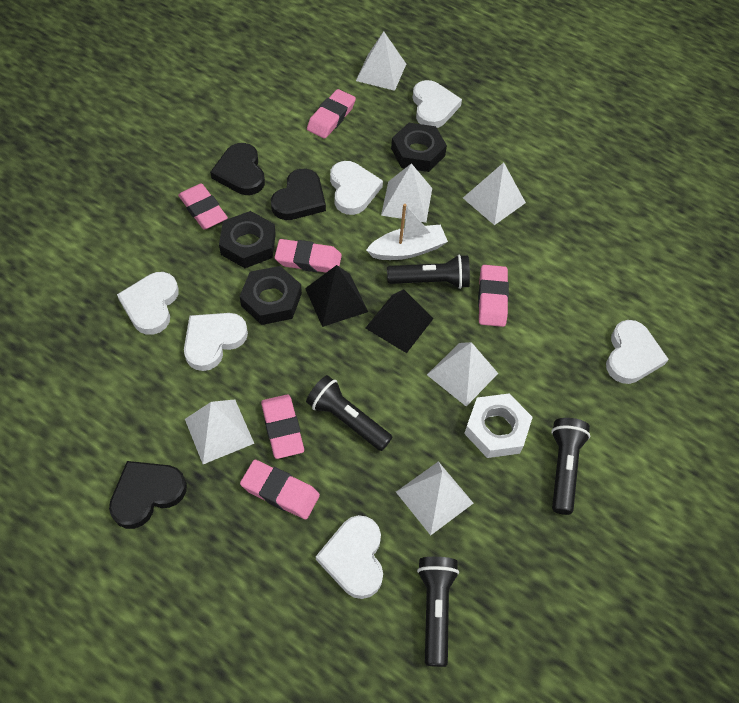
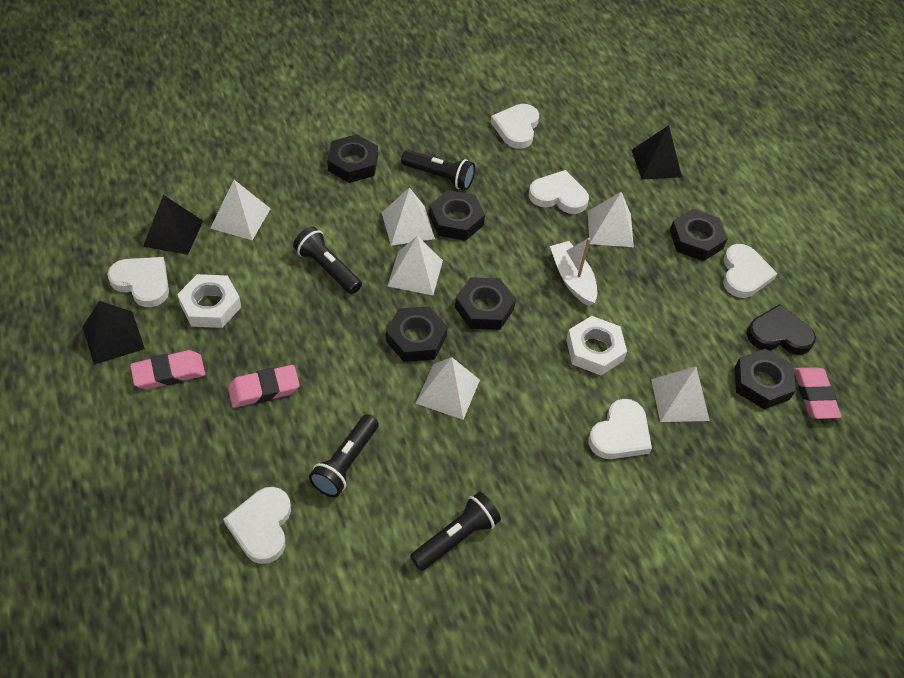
black heart: [109,461,187,529] [210,143,265,195] [271,169,326,220] = 3 -> [747,304,816,355] = 1
black nut: [219,211,276,268] [239,266,302,325] [391,123,447,172] = 3 -> [327,134,378,183] [386,306,448,362] [429,190,485,241] [455,277,516,330] [670,209,727,261] [735,349,796,409] = 6
black pyramid: [305,265,368,327] [365,289,433,353] = 2 -> [83,301,145,365] [143,195,203,255] [632,125,682,180] = 3
pink eraser: [178,184,228,230] [240,460,320,520] [261,395,304,459] [275,239,342,272] [307,89,356,139] [478,265,509,327] = 6 -> [130,350,205,389] [228,365,300,408] [794,367,841,419] = 3
white nut: [464,394,533,458] = 1 -> [177,274,241,328] [566,316,627,375] = 2

